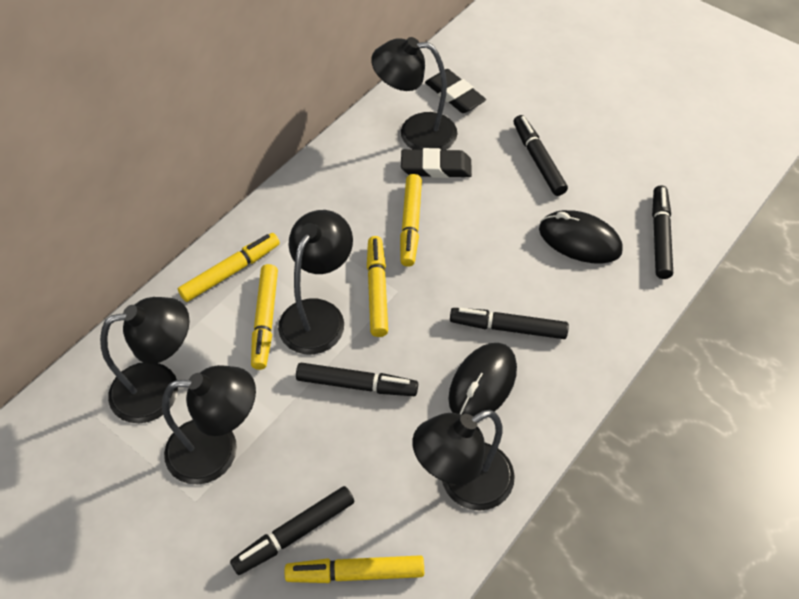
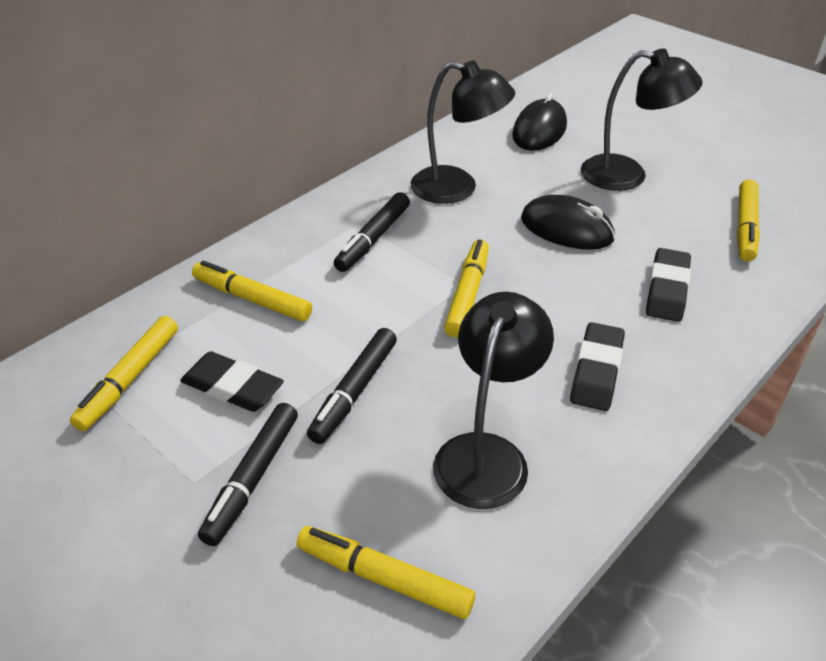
black eraser: [401,148,472,178] [425,69,486,113] = 2 -> [180,351,284,412] [570,322,625,411] [646,248,691,322] = 3
black lamp: [100,297,190,423] [162,365,256,485] [278,210,353,354] [371,37,457,150] [412,410,515,511] = 5 -> [411,60,515,204] [433,292,554,509] [581,49,703,191] = 3
black marker: [230,486,354,575] [296,363,418,396] [450,308,569,339] [514,115,568,196] [652,186,673,279] = 5 -> [198,403,298,546] [307,328,397,444] [334,192,410,272] = 3

